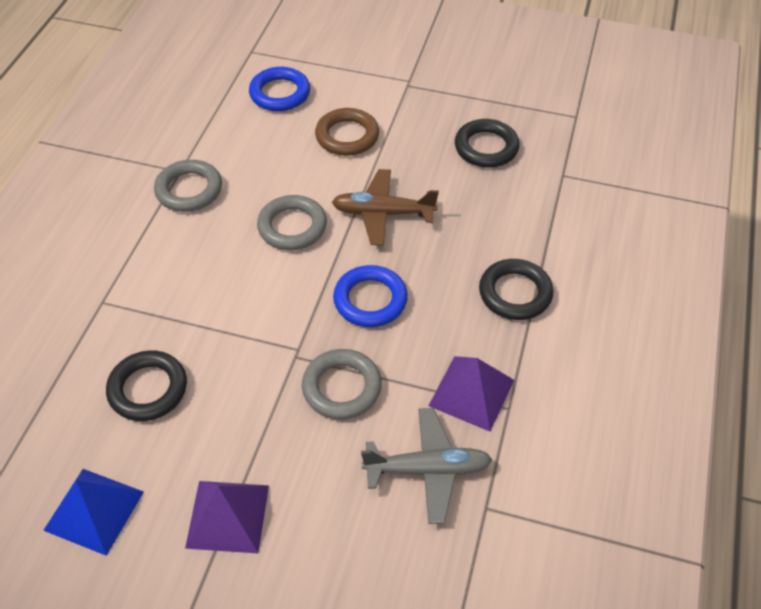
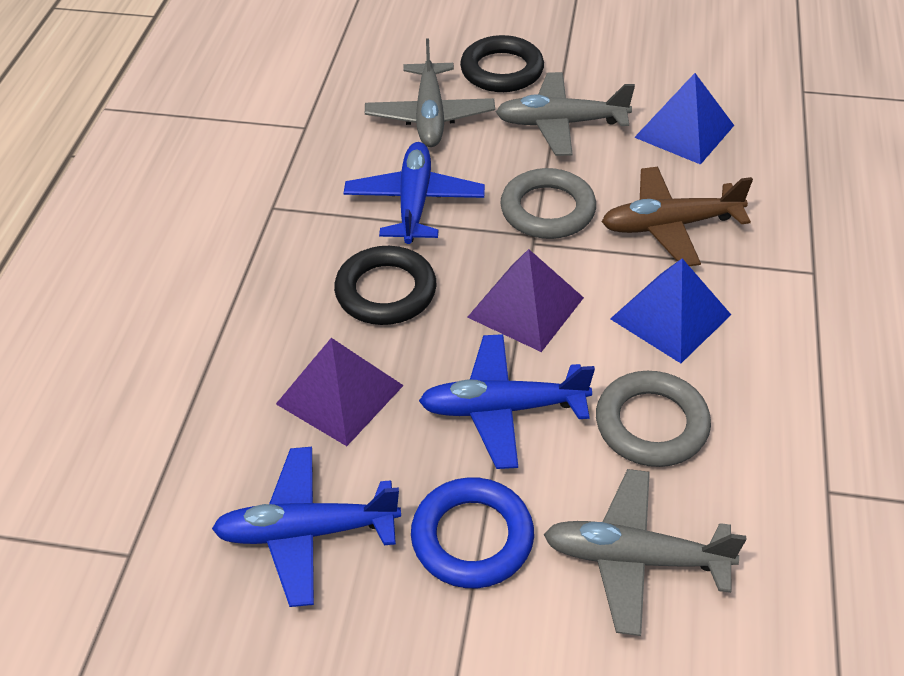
black ring: [106,350,187,421] [455,119,519,168] [479,259,553,320] = 3 -> [334,246,437,325] [460,35,544,92] = 2
blue plane: none = 0 -> [212,447,401,607] [343,142,485,244] [419,334,595,469] = 3
blue pyramid: [43,469,144,556] = 1 -> [610,258,731,363] [634,73,734,165] = 2
blue ring: [249,67,310,111] [333,265,408,327] = 2 -> [411,477,534,588] = 1
brown ring: [315,108,379,156] = 1 -> none = 0
grey plane: [361,408,492,524] = 1 -> [365,38,495,147] [496,72,635,156] [544,469,746,636] = 3
grey ring: [154,160,222,212] [257,195,327,250] [302,349,382,419] = 3 -> [500,168,596,239] [596,371,711,467] = 2

